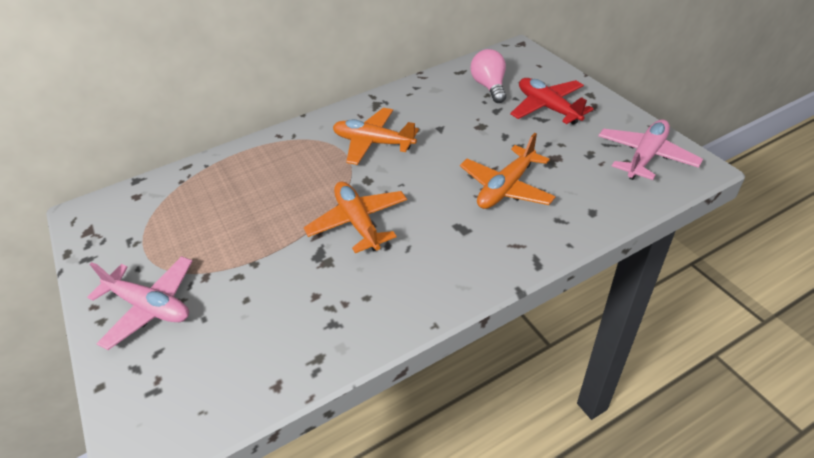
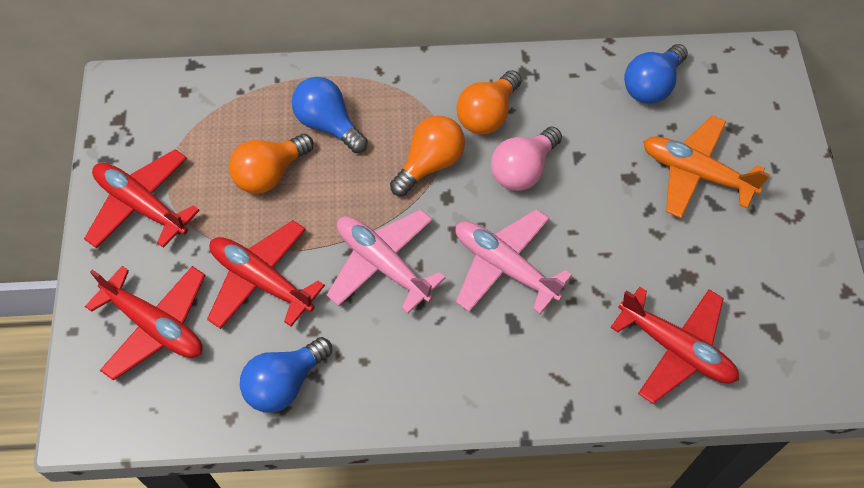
blue light bulb: none = 0 -> [240,337,332,413] [292,77,368,153] [624,44,688,104] = 3
orange light bulb: none = 0 -> [229,134,313,194] [390,116,465,196] [457,70,521,134] = 3
orange plane: [304,181,407,253] [333,108,419,165] [460,133,556,209] = 3 -> [643,116,770,218] = 1
red plane: [510,78,593,125] = 1 -> [84,149,200,248] [85,266,205,381] [207,220,325,329] [611,287,739,404] = 4

